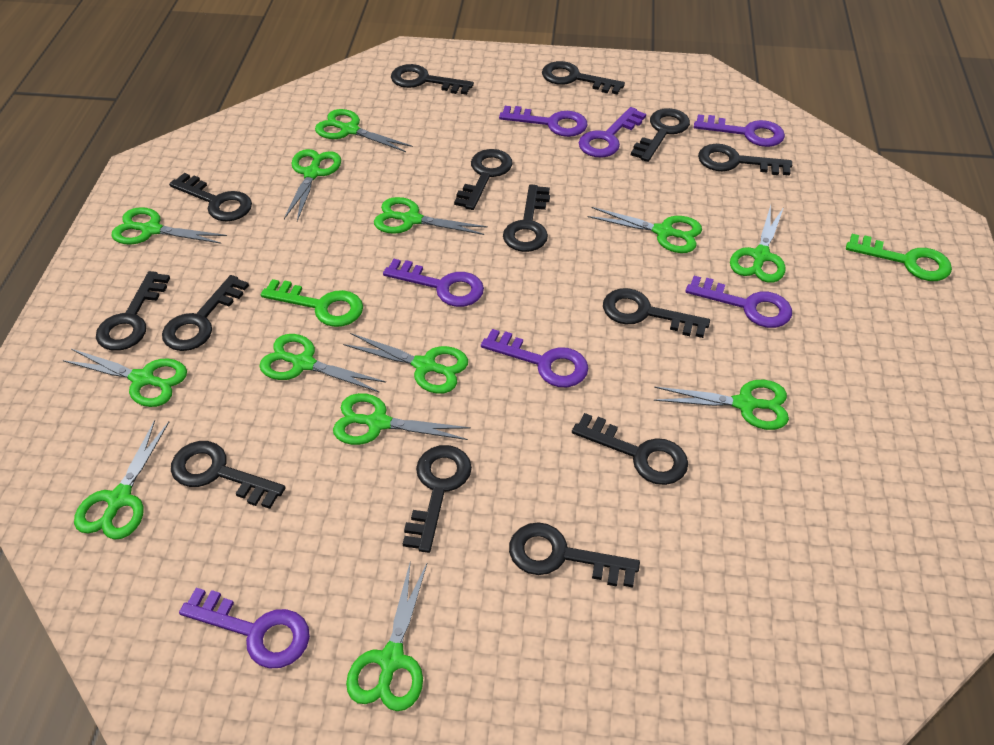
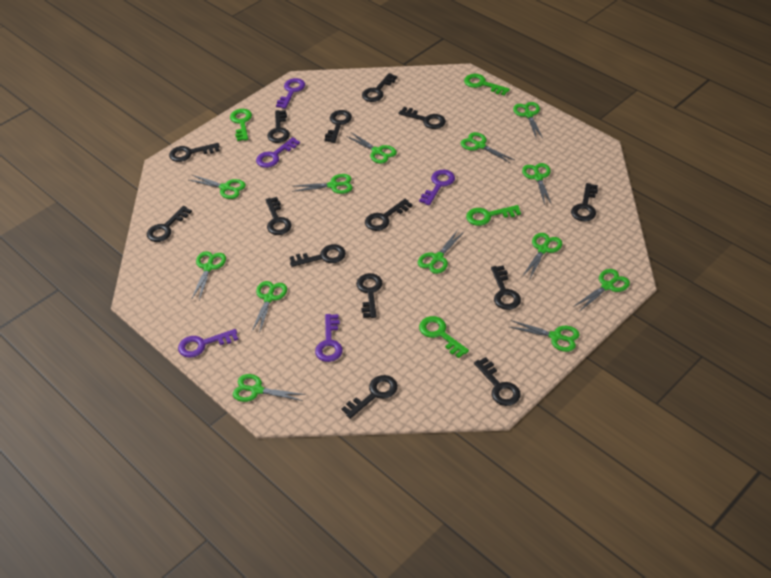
green key: [261,279,363,327] [846,234,952,281] = 2 -> [230,109,252,141] [419,316,469,358] [464,74,510,95] [466,205,521,226] = 4
purple key: [179,588,310,668] [383,259,484,307] [481,329,588,387] [499,106,588,137] [579,107,646,157] [685,276,792,328] [694,114,785,147] = 7 -> [178,329,238,358] [256,137,300,168] [276,78,305,109] [315,314,343,362] [419,170,455,205] = 5

